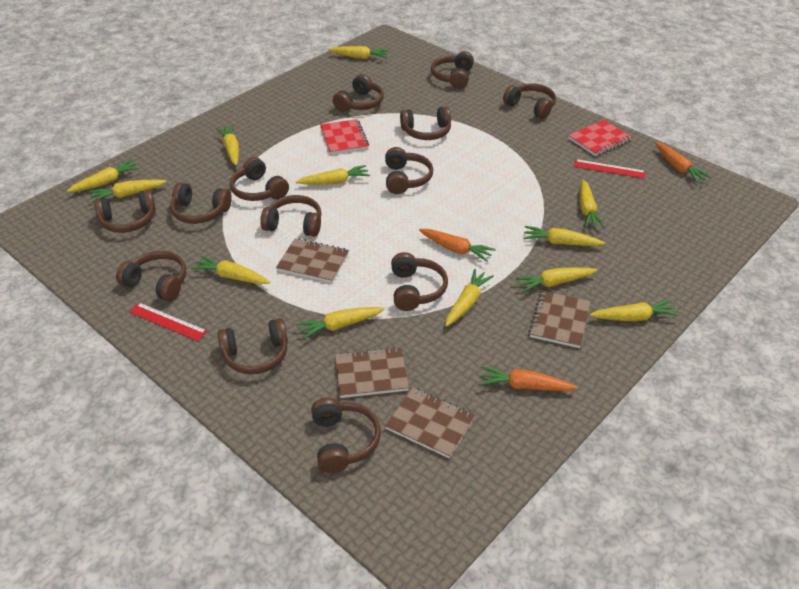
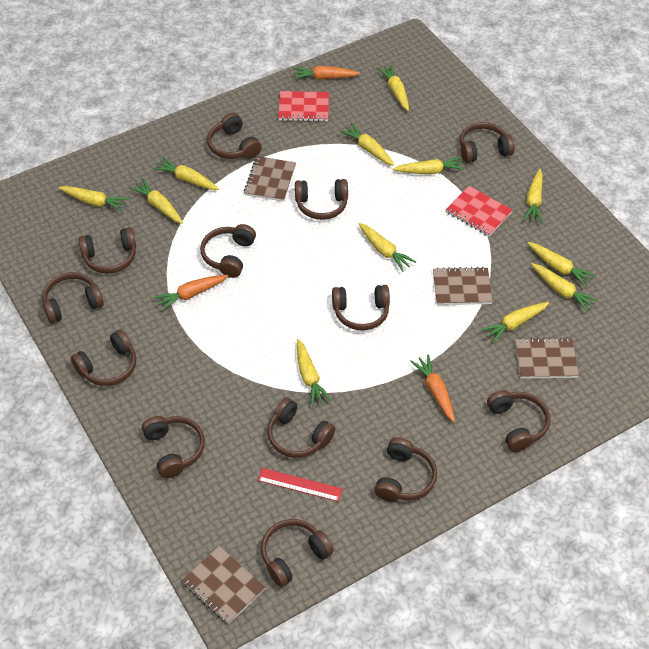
red ruler: [129,303,207,341] [574,159,646,179] = 2 -> [258,468,343,502] = 1

